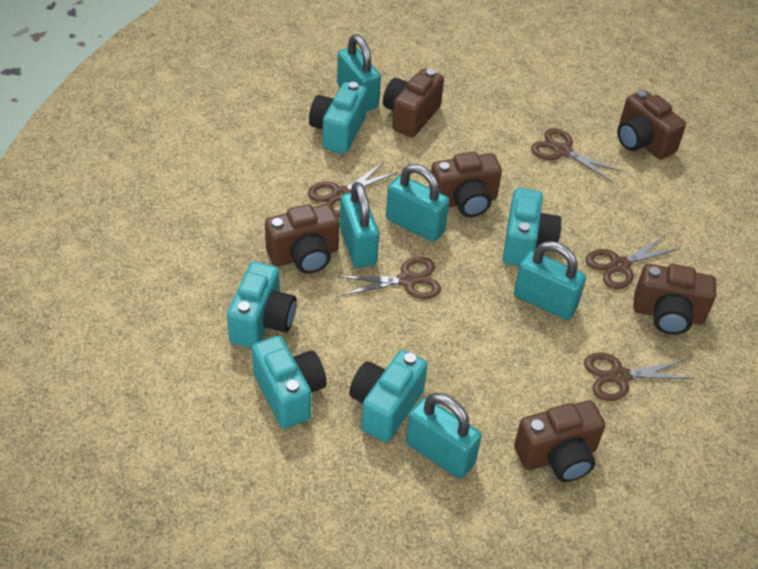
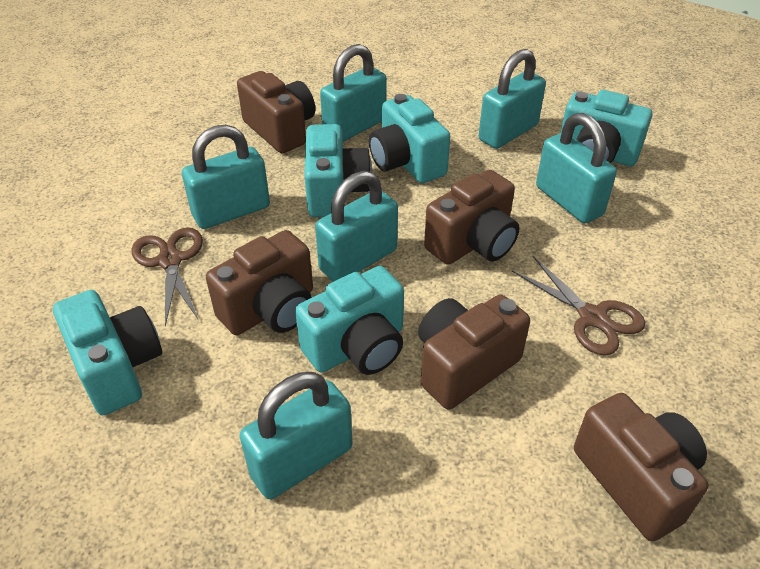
brown camera: [265,204,339,274] [383,69,444,138] [429,152,502,217] [514,400,605,482] [617,90,686,160] [633,264,716,335] = 6 -> [206,230,313,335] [237,71,315,153] [418,294,530,410] [424,170,520,265] [574,393,709,541] = 5
brown scissors: [308,162,398,217] [338,257,441,299] [531,128,622,182] [584,353,695,401] [586,235,680,289] = 5 -> [131,227,203,326] [512,256,645,356] = 2
turquoise padlock: [337,34,381,111] [340,182,379,268] [386,164,450,242] [406,393,482,479] [514,241,586,320] = 5 -> [182,125,270,229] [239,372,352,499] [315,171,398,282] [320,44,387,142] [479,49,546,149] [536,113,617,223] = 6

